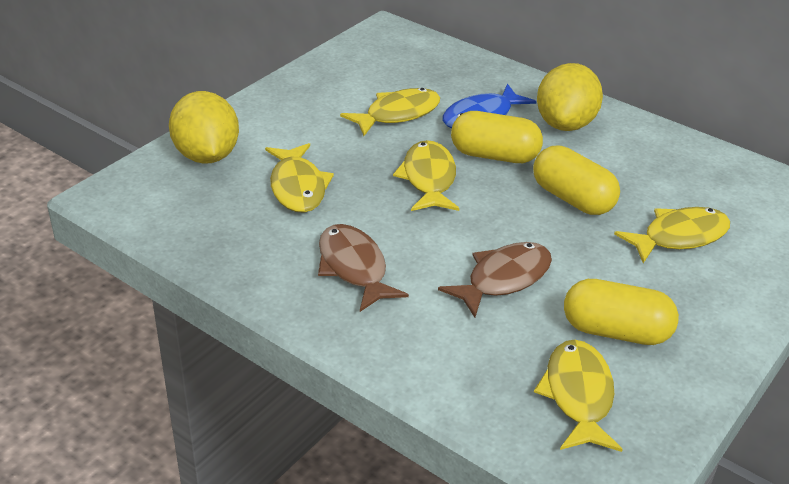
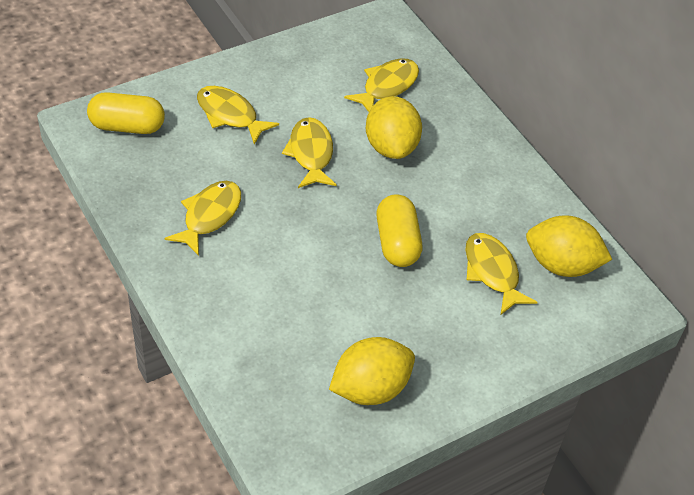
blue fish: [443,84,536,128] = 1 -> none = 0
brown fish: [318,224,409,312] [438,242,552,318] = 2 -> none = 0
yellow capsule: [451,111,543,163] [533,146,620,215] [564,279,679,345] = 3 -> [87,92,165,134] [376,194,422,267] = 2
yellow lemon: [169,91,239,164] [537,63,603,131] = 2 -> [329,337,415,405] [366,96,422,159] [526,215,612,277] = 3

